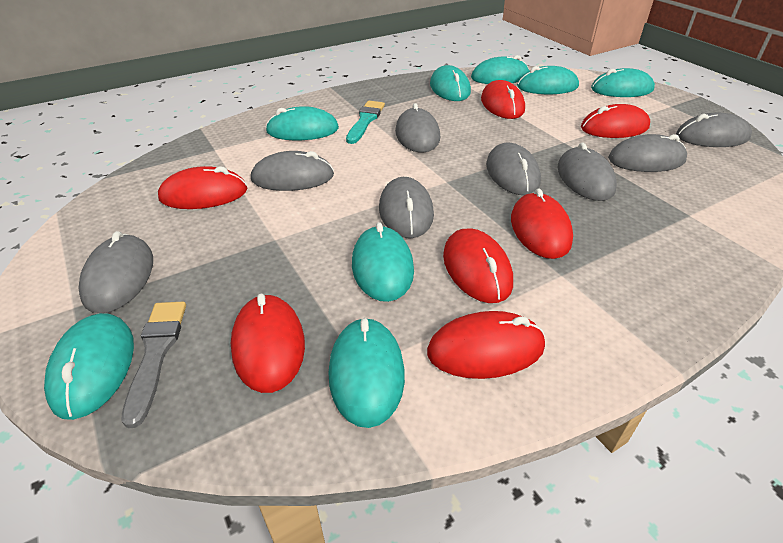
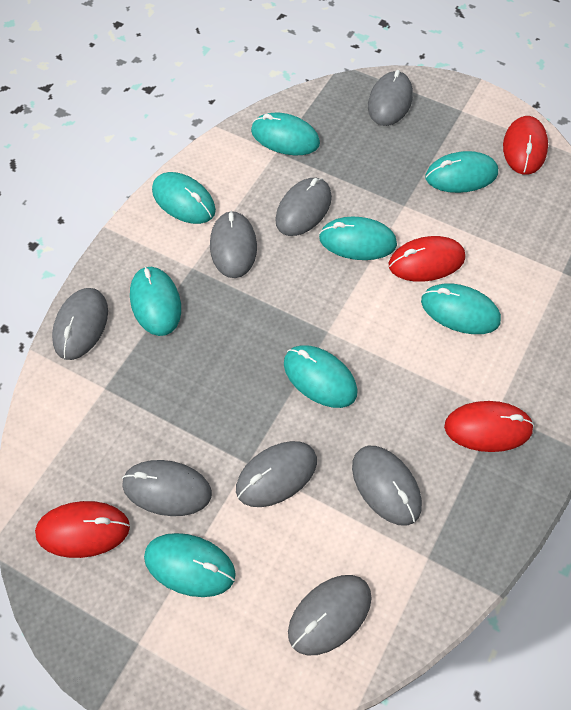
grey brush: [121,302,186,428] = 1 -> none = 0
red mouse: [158,166,247,209] [231,294,305,393] [427,311,545,379] [443,228,513,303] [481,80,525,119] [511,188,573,259] [581,104,650,138] = 7 -> [35,501,130,558] [389,236,465,282] [444,401,534,452] [503,116,548,175] = 4
turquoise brush: [346,101,385,144] = 1 -> none = 0

